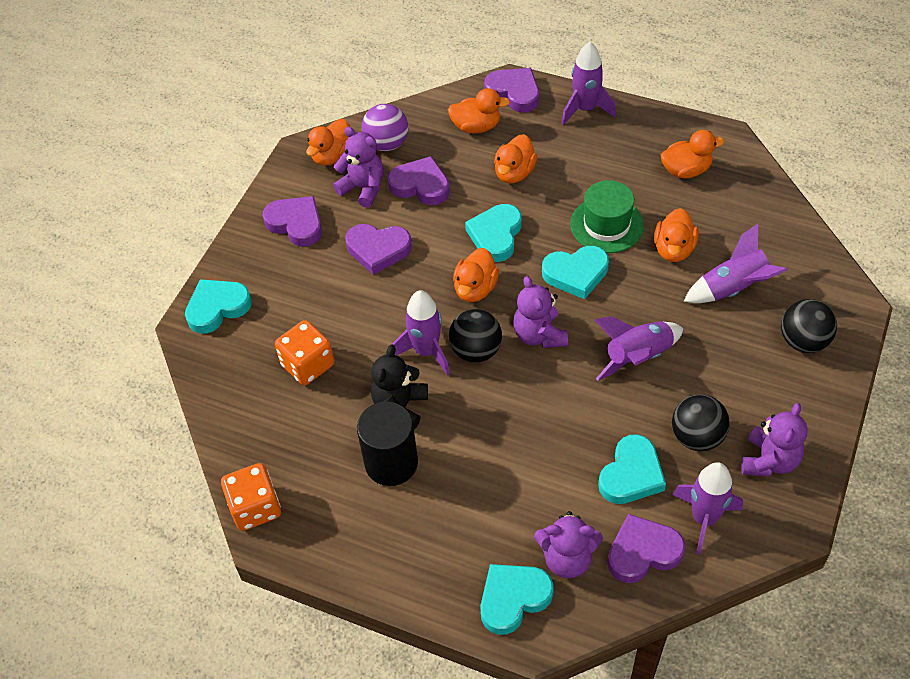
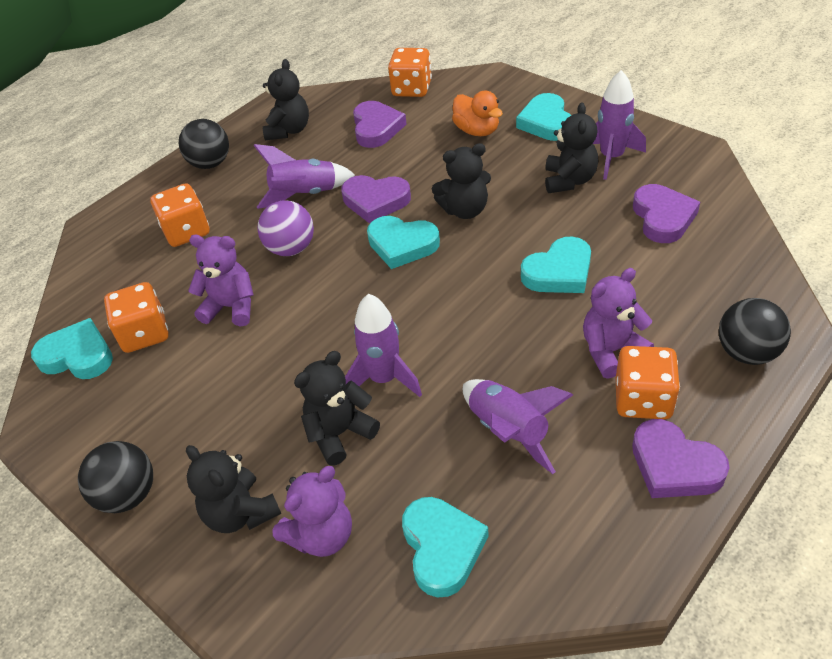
black cylinder: [357,402,418,486] = 1 -> none = 0
black teddy bear: [371,344,428,430] = 1 -> [186,445,281,533] [263,59,309,140] [294,351,380,466] [432,143,491,219] [545,103,598,193] = 5
green hat: [570,180,644,253] = 1 -> none = 0
orange dice: [221,463,281,531] [275,320,334,385] = 2 -> [104,282,168,353] [150,183,210,247] [388,48,432,97] [616,346,680,419] = 4
orange duck: [306,119,350,166] [448,88,510,133] [453,248,499,302] [494,134,537,184] [654,208,698,262] [661,130,724,178] = 6 -> [452,91,503,136] = 1
purple heart: [263,196,322,247] [346,224,412,275] [387,156,450,205] [484,68,539,112] [607,514,685,583] = 5 -> [341,175,411,223] [353,101,407,148] [632,419,729,498] [633,184,700,243] = 4
purple rocket: [392,290,450,376] [561,42,616,125] [595,317,683,381] [673,462,743,555] [684,224,788,303] = 5 -> [254,144,355,209] [345,294,422,397] [463,379,573,474] [593,70,646,180] = 4
purple teddy bear: [333,127,384,208] [513,276,568,348] [534,511,603,578] [741,403,808,477] = 4 -> [188,235,254,326] [272,466,352,557] [583,268,654,379] = 3

